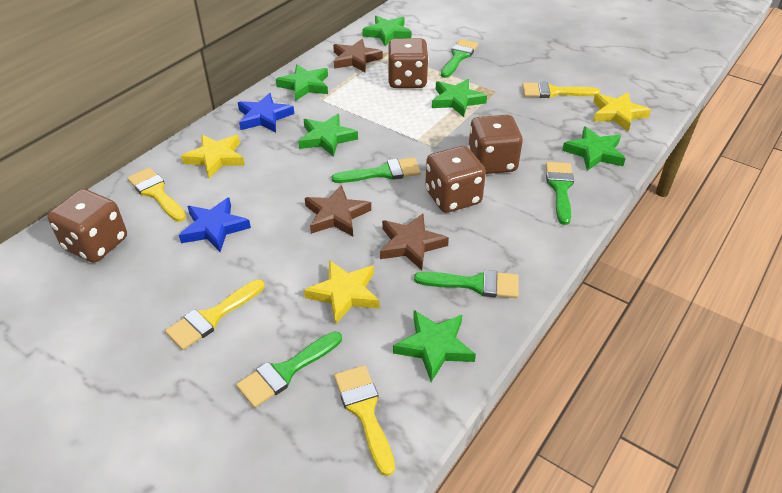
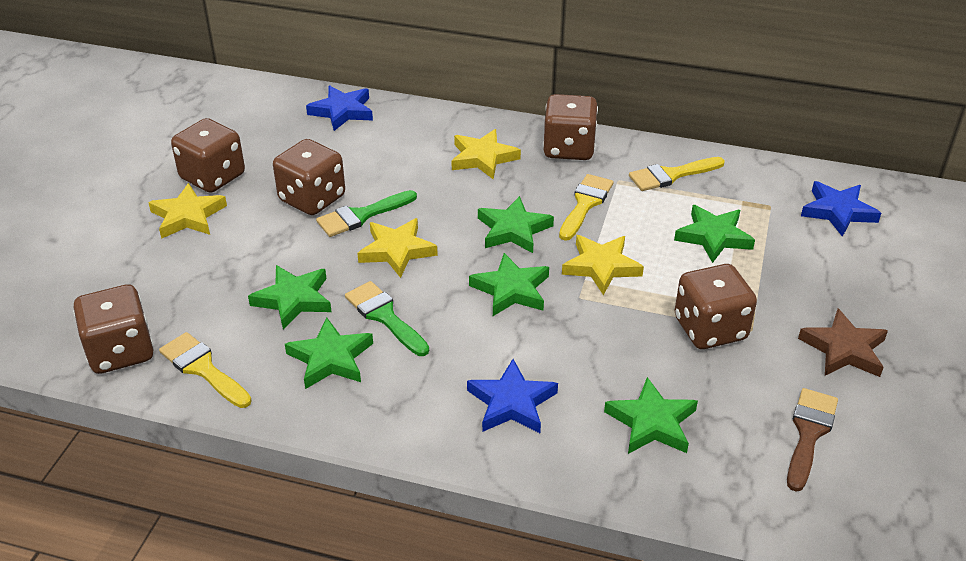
blue star: [179,197,251,252] [238,93,294,133] = 2 -> [306,86,373,131] [467,359,558,433] [801,181,881,237] = 3
brown brush: none = 0 -> [787,388,838,492] = 1
brown dice: [47,189,127,263] [388,38,429,88] [425,146,486,213] [468,115,523,174] = 4 -> [73,284,154,374] [171,118,245,193] [273,139,345,215] [543,94,598,160] [675,264,757,349] = 5
brown star: [305,185,371,236] [333,39,383,72] [380,213,449,270] = 3 -> [798,309,888,377] = 1
green brush: [236,331,342,408] [332,158,421,183] [414,270,519,298] [441,39,478,78] [546,162,574,225] = 5 -> [316,190,417,237] [345,281,429,356] = 2
yellow brush: [127,168,186,222] [165,279,265,350] [334,365,395,476] [522,82,600,98] = 4 -> [159,332,252,408] [559,174,614,241] [629,157,725,191] = 3
yellow star: [181,134,245,178] [304,260,379,325] [593,92,651,131] = 3 -> [148,183,227,239] [357,218,438,278] [452,129,521,179] [562,235,644,295] = 4

